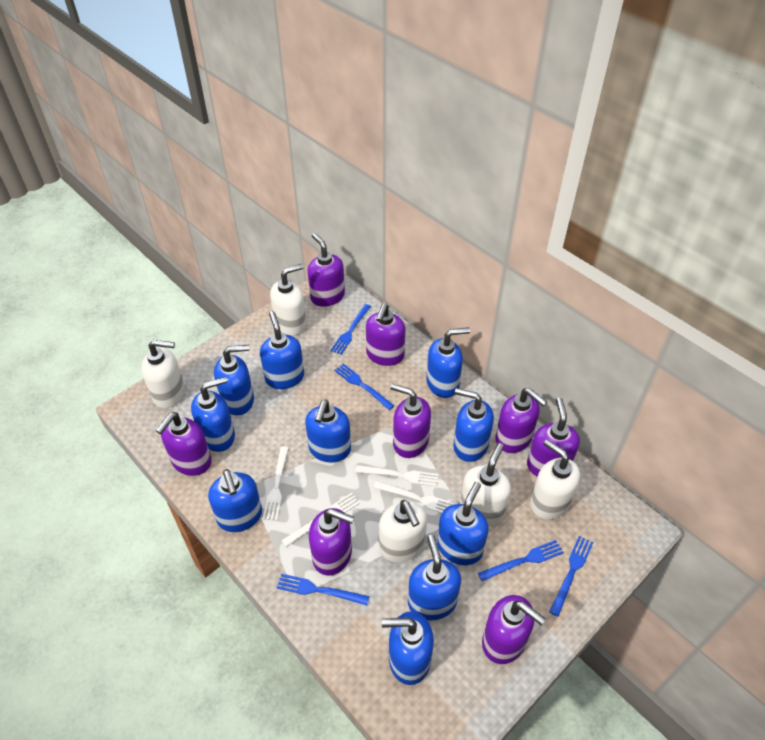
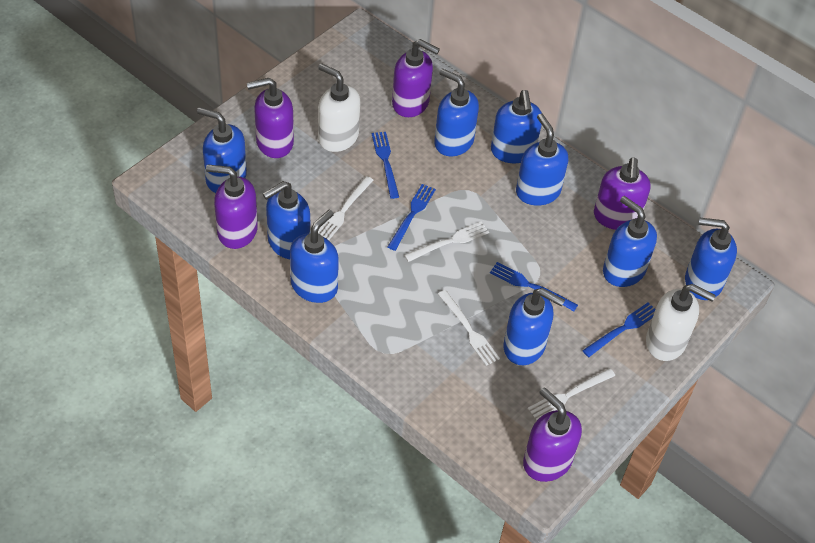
blue fork: [277,573,369,605] [331,304,371,355] [334,363,395,410] [478,540,564,581] [549,536,593,617] = 5 -> [372,132,399,199] [388,184,436,251] [490,262,578,311] [582,302,655,357] = 4
blue soap dispenser: [191,377,235,452] [208,469,262,532] [214,345,254,415] [260,311,304,389] [305,400,351,462] [382,611,434,685] [408,535,461,620] [426,327,470,398] [437,482,488,565] [453,388,494,462] = 10 -> [197,107,247,193] [263,181,310,259] [290,210,339,303] [434,68,479,156] [491,90,542,163] [503,288,565,365] [516,113,568,206] [603,196,657,287] [685,218,737,300] = 9
purple soap dispenser: [156,412,212,476] [307,233,345,307] [309,508,354,576] [366,303,405,366] [390,383,431,458] [482,595,546,664] [495,388,547,453] [527,398,580,477] = 8 -> [206,164,258,249] [247,78,294,158] [392,39,440,117] [523,387,582,482] [594,157,651,230] = 5
white soap dispenser: [141,340,185,408] [270,264,306,336] [379,500,427,563] [460,443,511,526] [530,439,580,520] = 5 -> [318,63,360,152] [646,284,716,361] = 2

